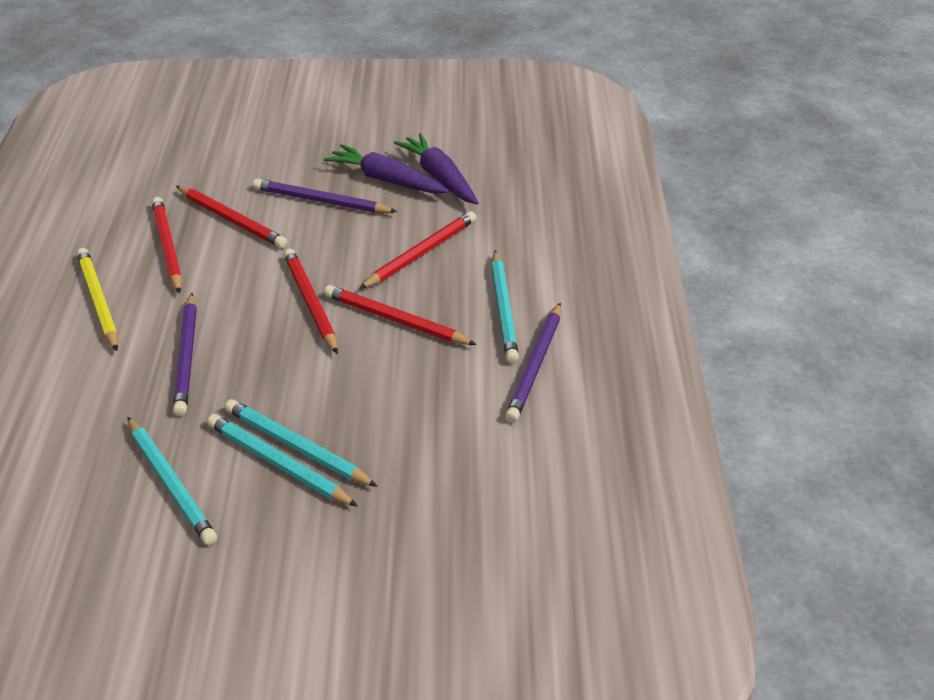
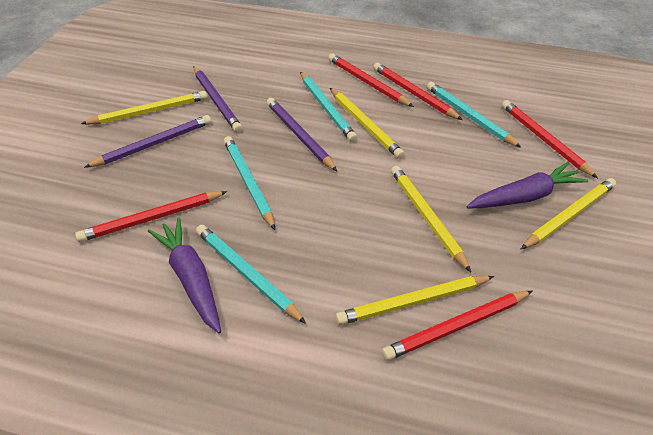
yellow pencil: [77,248,118,351] = 1 -> [81,91,207,124] [330,88,404,159] [335,276,494,325] [391,166,471,272] [521,178,616,249] = 5

